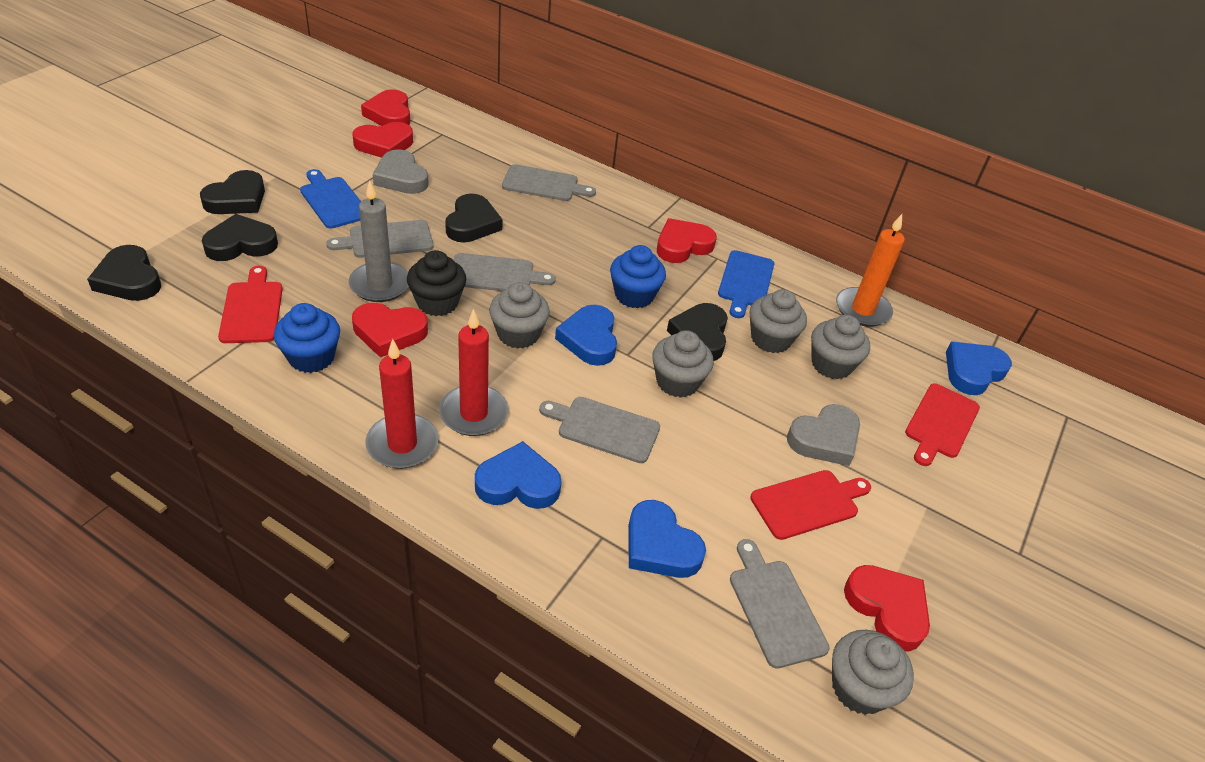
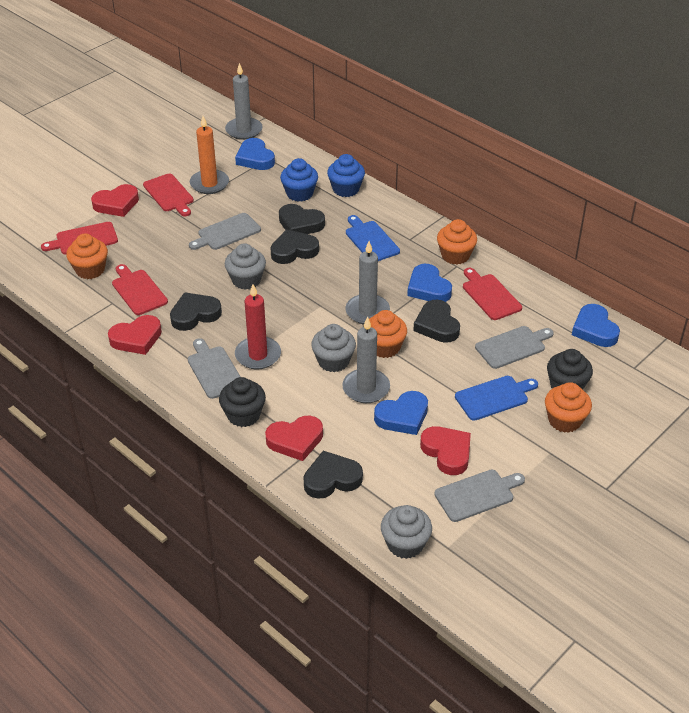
black cupcake: [407,250,466,316] = 1 -> [219,377,266,427] [547,349,593,389] = 2
grey candle: [349,180,409,302] = 1 -> [225,63,262,140] [342,317,390,403] [345,241,390,324] = 3
grey cupcake: [489,282,550,349] [652,330,714,398] [750,289,807,353] [811,315,870,379] [832,630,914,715] = 5 -> [225,243,266,290] [311,324,356,372] [381,505,432,559] = 3
grey cutting board: [326,220,434,258] [454,253,556,291] [502,164,596,201] [539,397,660,463] [730,539,830,669] = 5 -> [188,338,241,399] [189,213,261,250] [434,470,525,522] [475,326,554,369] = 4
grey heart: [373,149,429,194] [787,404,860,466] = 2 -> none = 0
orange cupcake: none = 0 -> [66,234,108,279] [369,310,407,358] [437,219,477,265] [545,382,592,433] = 4
red candle: [365,339,438,469] [439,309,508,436] = 2 -> [235,284,281,370] = 1
red cutting board: [218,266,283,343] [750,470,871,540] [905,383,980,466] = 3 -> [41,222,118,254] [112,264,168,315] [143,174,194,216] [463,268,522,320] = 4
red heart: [352,303,428,358] [353,122,413,158] [361,89,410,126] [657,218,717,263] [844,565,930,651] = 5 -> [91,184,139,217] [108,315,162,355] [265,416,323,461] [420,426,471,475] = 4

